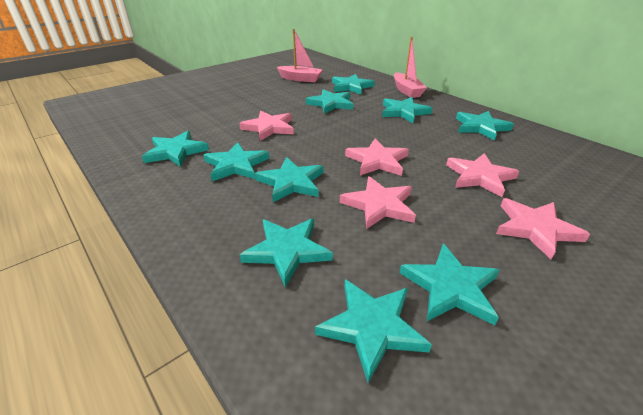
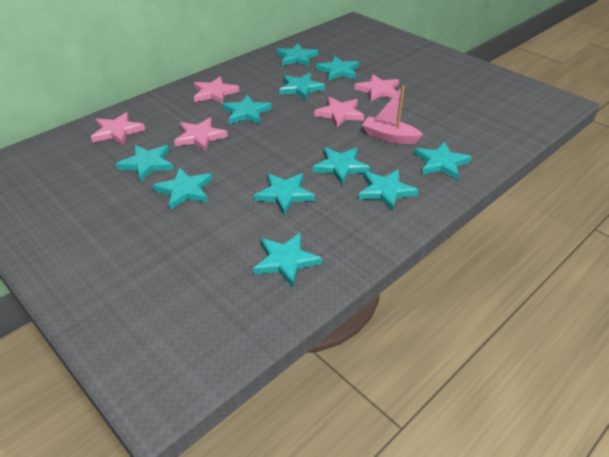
pink boat: [277,29,323,82] [394,37,427,98] = 2 -> [362,85,423,144] = 1
turquoise star: [142,131,209,167] [203,142,269,181] [240,218,333,287] [255,157,323,202] [306,89,353,114] [315,279,432,383] [332,74,375,94] [382,97,432,123] [400,244,499,325] [456,111,514,141] = 10 -> [116,145,174,182] [152,168,213,210] [222,95,272,124] [253,233,322,287] [254,173,315,215] [276,44,318,66] [279,73,325,100] [313,147,370,185] [316,56,359,81] [358,169,419,211] [414,142,471,180] = 11

